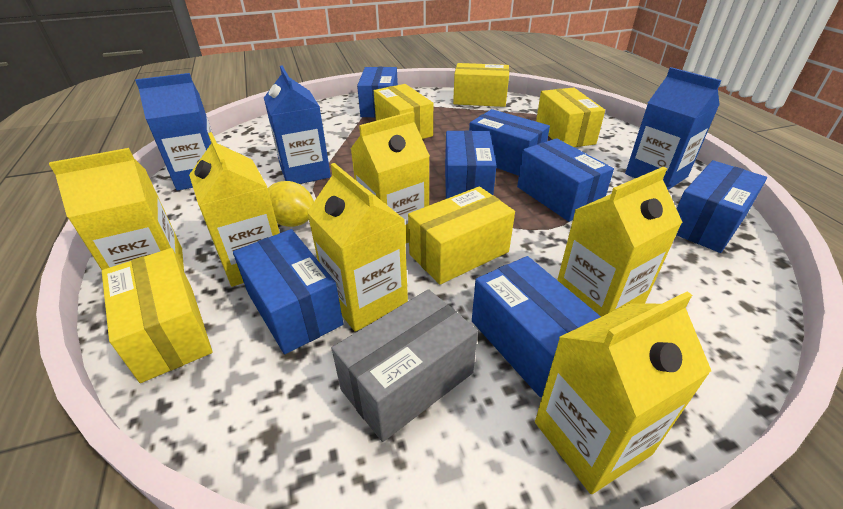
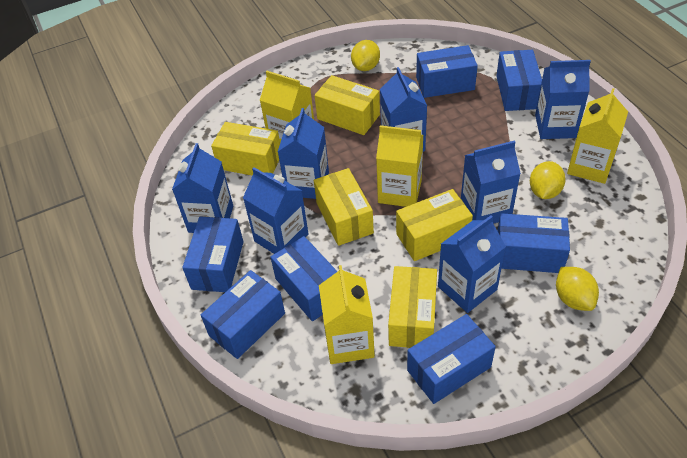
blue carton: [135,73,212,191] [264,65,331,184] [625,67,722,190] = 3 -> [172,143,233,233] [243,167,309,254] [278,108,329,199] [380,67,427,152] [438,215,506,313] [461,140,521,224] [535,60,591,139] = 7
grey box: [332,289,478,442] = 1 -> none = 0
yellow carton: [49,148,184,271] [189,132,280,287] [307,163,408,332] [350,111,430,244] [535,291,711,494] [557,166,683,317] = 6 -> [260,71,314,142] [319,265,375,364] [376,125,423,207] [567,88,628,184] = 4
yellow lemon: [268,181,314,227] = 1 -> [351,40,380,71] [530,161,566,199] [556,267,599,311] = 3

